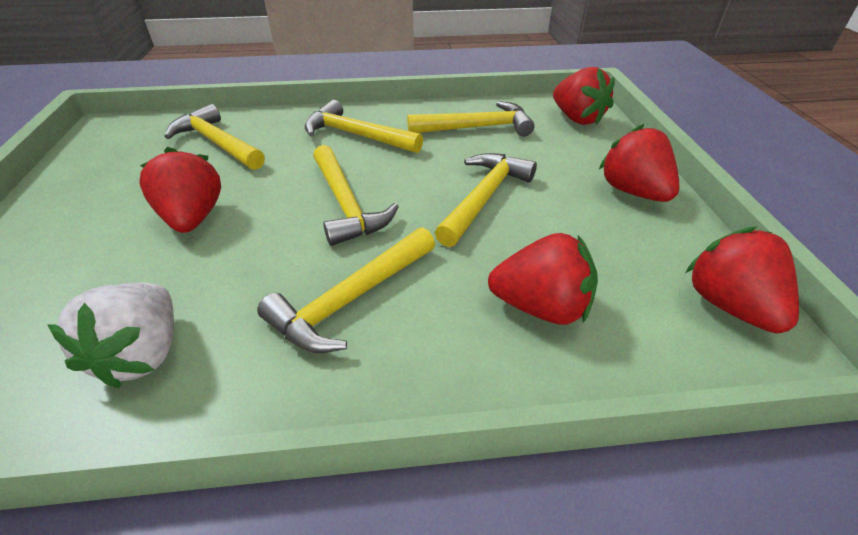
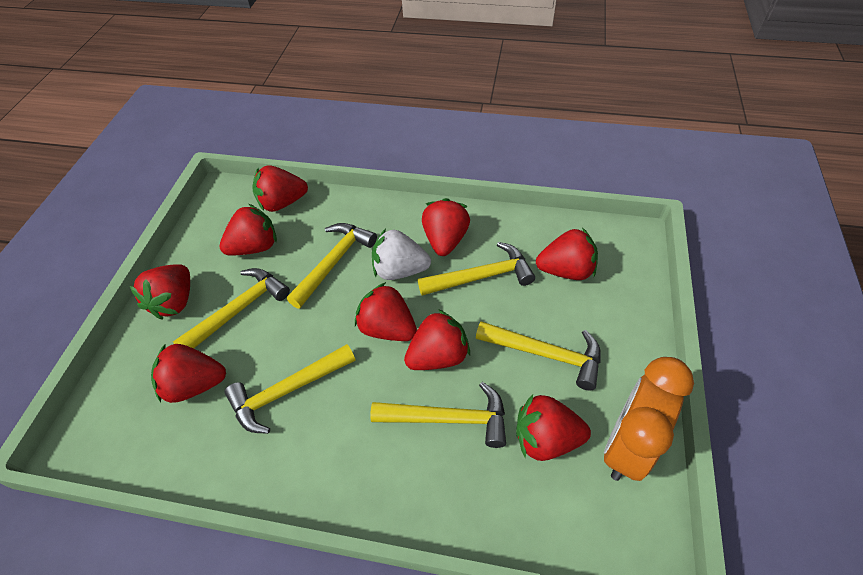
orange clock: none = 0 -> [604,357,694,481] = 1
red strawberry: [140,147,221,233] [488,233,598,325] [553,67,615,125] [599,124,679,202] [685,227,799,333] = 5 -> [130,264,190,319] [151,343,226,403] [219,204,277,255] [252,165,308,212] [355,282,417,341] [404,309,470,370] [422,198,470,256] [516,394,591,461] [536,228,598,280] = 9

